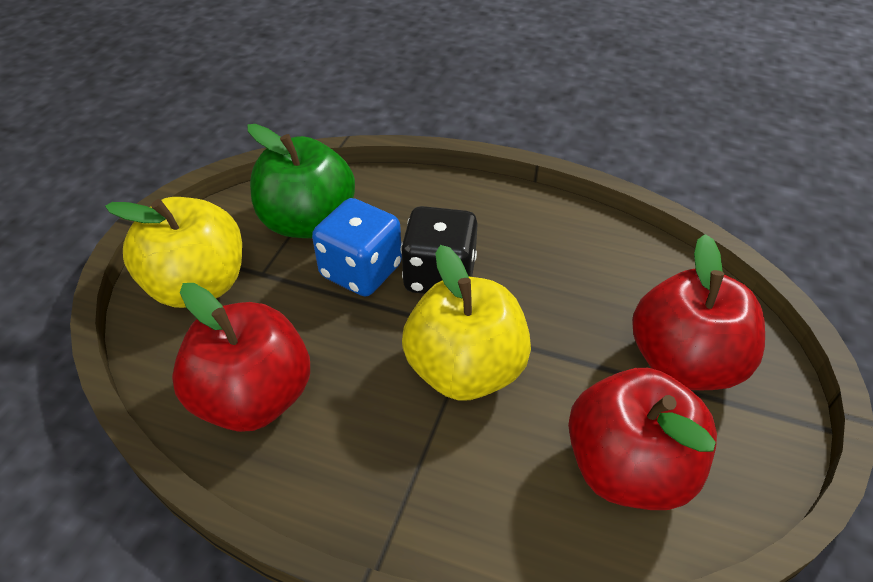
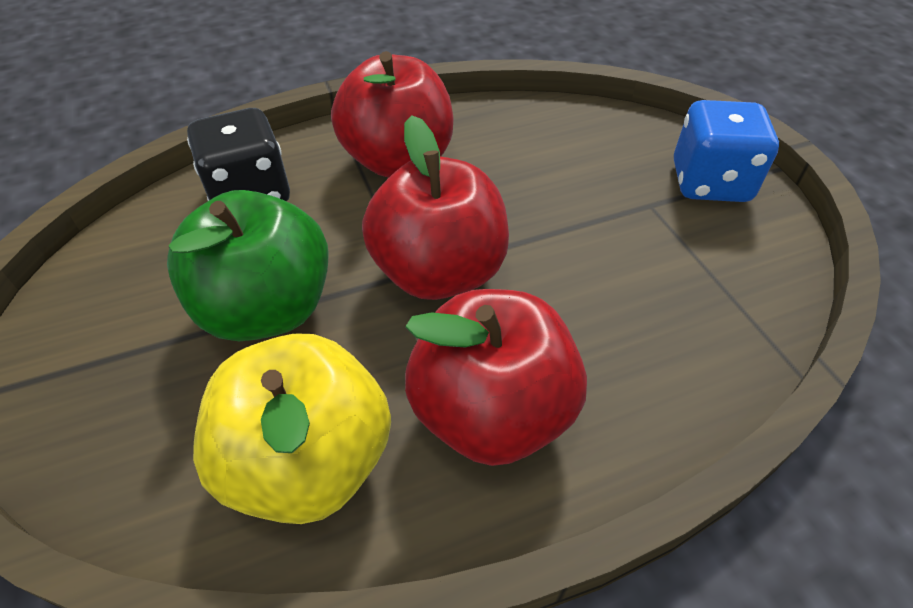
yellow apple: [105,197,242,308] [402,245,531,401] = 2 -> [193,334,391,524] = 1

